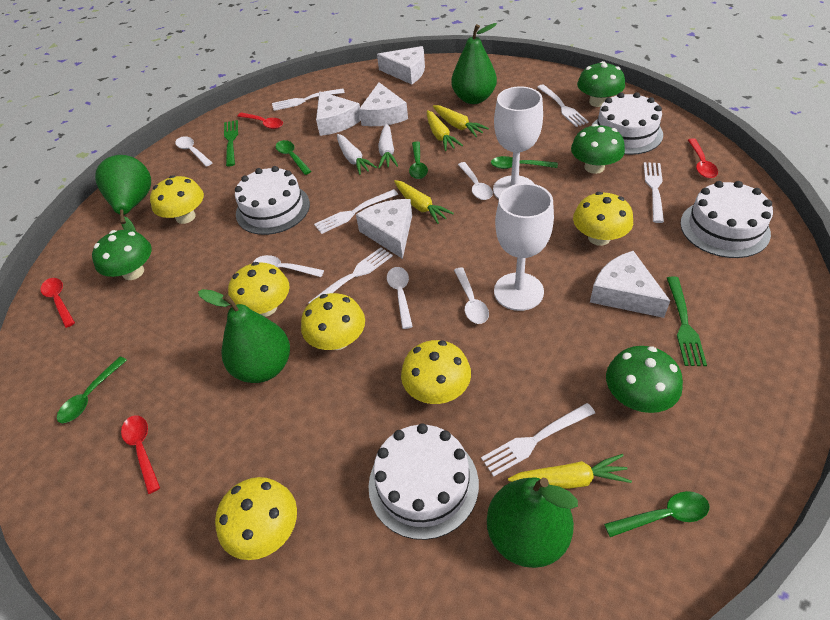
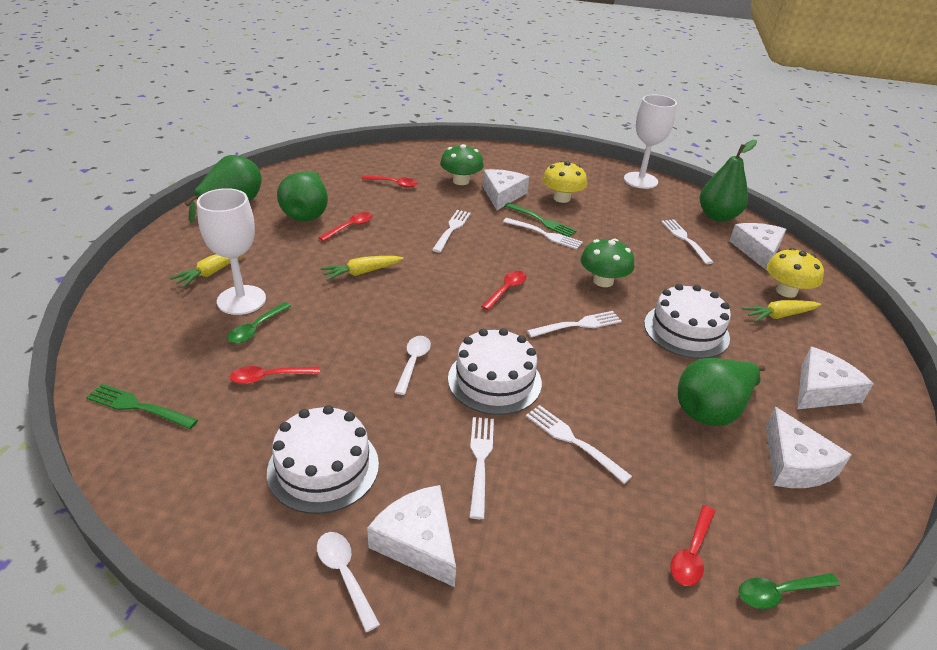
green mushroom: [92,230,152,280] [571,124,625,174] [577,61,625,107] [606,346,683,413] = 4 -> [440,144,484,185] [581,238,634,287] = 2
green spoon: [57,357,127,423] [276,140,311,175] [409,142,428,179] [491,156,558,169] [604,491,710,537] = 5 -> [227,302,291,343] [739,573,840,609] = 2
red spoon: [40,278,75,328] [121,415,160,494] [237,112,283,129] [688,138,718,178] = 4 -> [230,366,320,384] [319,212,373,241] [362,175,418,188] [481,271,527,310] [670,505,715,586] = 5
white cake: [235,166,310,235] [368,423,479,540] [591,92,663,155] [680,181,773,258] = 4 -> [267,405,379,514] [448,328,542,415] [644,284,731,359] = 3
white carrot: [337,134,377,175] [378,123,398,169] = 2 -> none = 0
white spoon: [175,136,212,167] [254,255,324,277] [387,267,413,329] [454,267,489,324] [458,162,493,200] = 5 -> [317,532,380,632] [395,336,431,395] = 2
yellow carrot: [394,180,454,224] [427,110,463,151] [433,105,489,137] [508,454,632,489] = 4 -> [170,252,246,288] [321,256,404,281] [742,300,821,322] = 3
yellow mushroom: [150,175,204,224] [215,477,297,560] [228,262,290,317] [301,293,365,350] [401,340,471,404] [573,192,633,246] = 6 -> [542,161,587,203] [767,248,824,298] = 2

